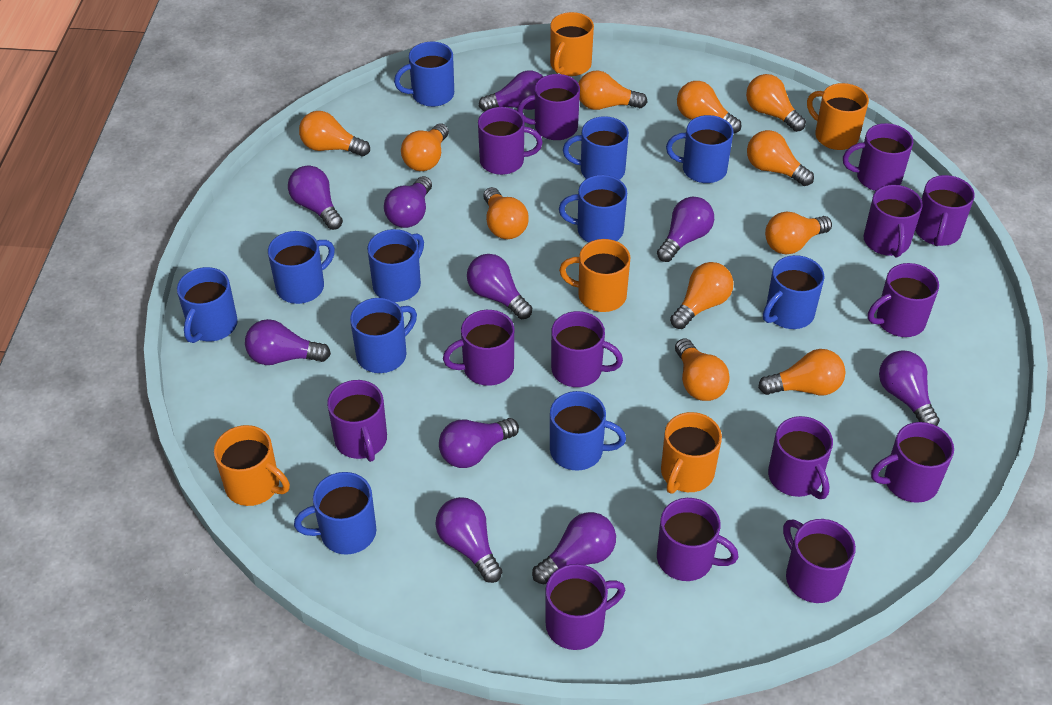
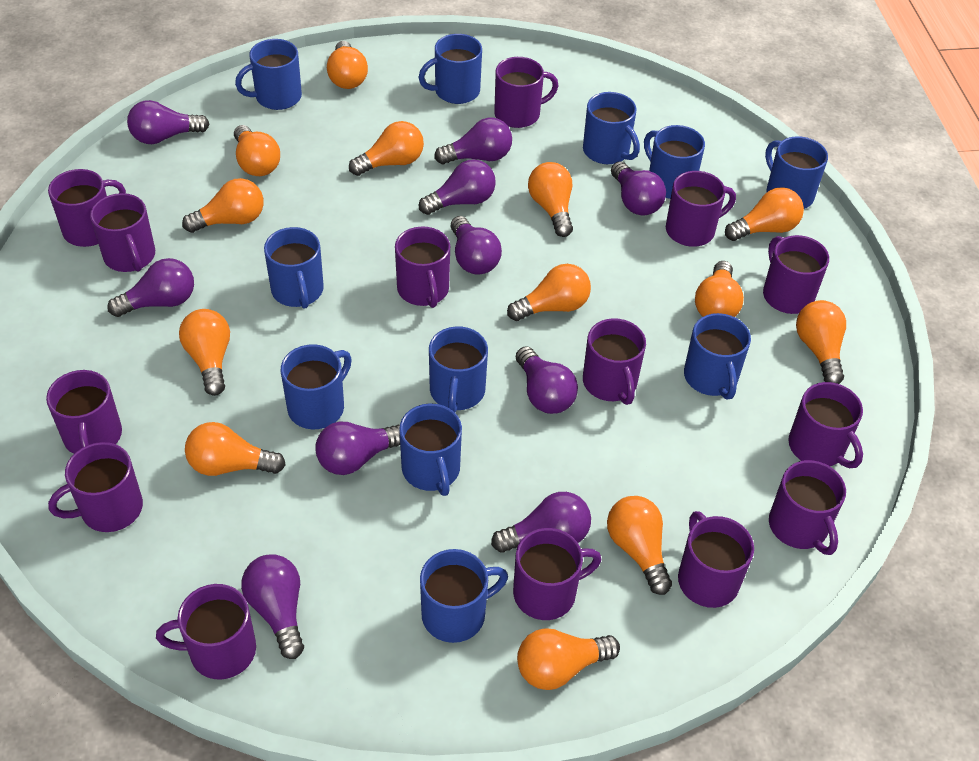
orange light bulb: [299,111,370,157] [401,123,449,171] [483,187,529,239] [578,70,647,110] [670,262,733,329] [675,338,730,401] [677,81,741,134] [746,74,806,132] [747,130,814,186] [758,349,846,395] [765,212,832,255] = 11 -> [179,309,230,396] [182,178,264,233] [185,422,286,476] [234,125,280,176] [327,41,368,89] [349,121,424,176] [507,264,591,321] [517,628,620,690] [528,162,573,237] [607,496,672,595] [695,261,744,317] [725,187,804,241] [796,300,846,384] = 13
orange mug: [214,425,290,506] [550,12,594,76] [559,239,630,312] [661,412,722,494] [807,83,869,150] = 5 -> none = 0

